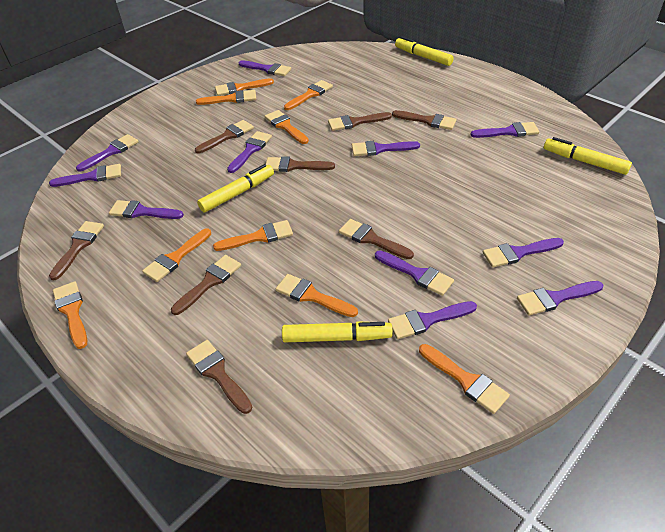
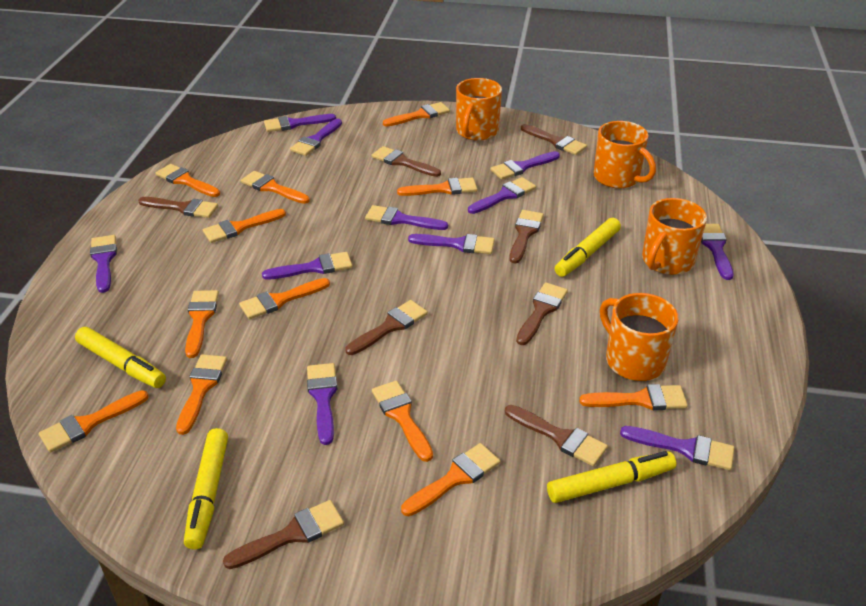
orange brush: [53,281,87,349] [142,228,211,282] [196,90,256,105] [213,220,293,251] [215,78,274,96] [265,110,309,144] [276,274,358,317] [284,80,333,110] [419,344,510,414] = 9 -> [39,390,149,453] [155,164,220,197] [176,354,227,435] [185,290,219,358] [203,209,286,243] [239,278,330,319] [241,171,310,204] [372,380,433,462] [383,102,450,127] [397,177,478,196] [401,443,500,516] [579,384,688,410] = 12
orange mug: none = 0 -> [456,78,502,141] [594,121,656,189] [600,293,679,381] [642,198,707,275] = 4

